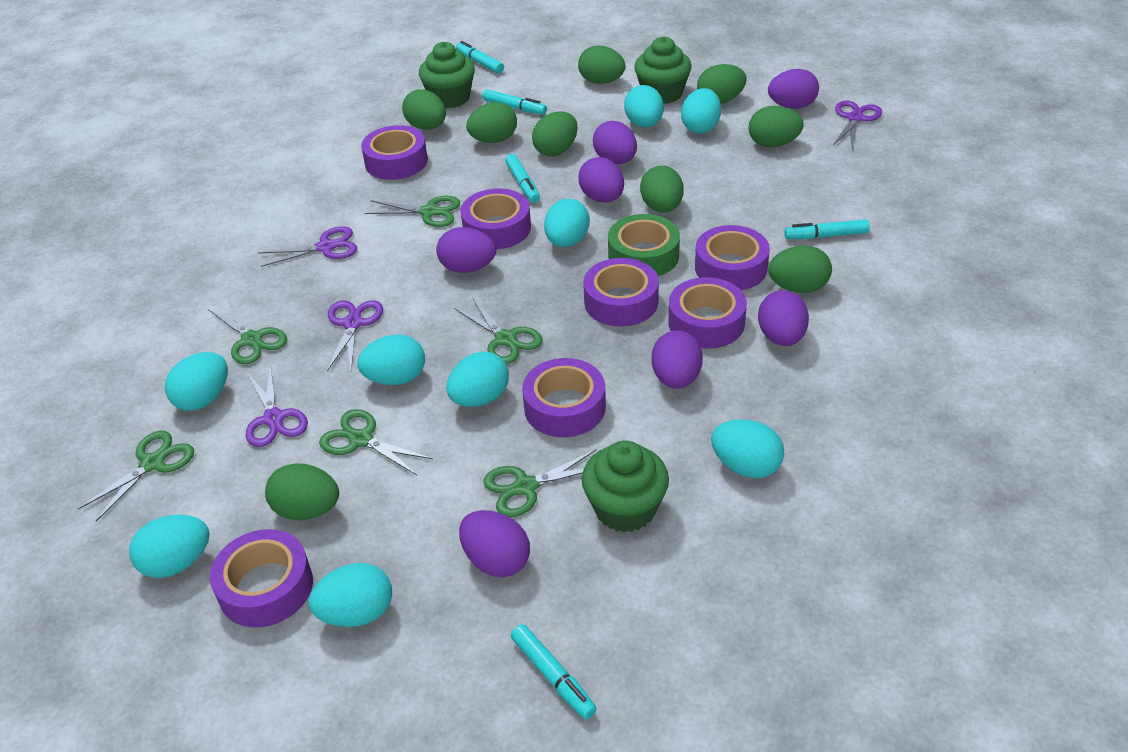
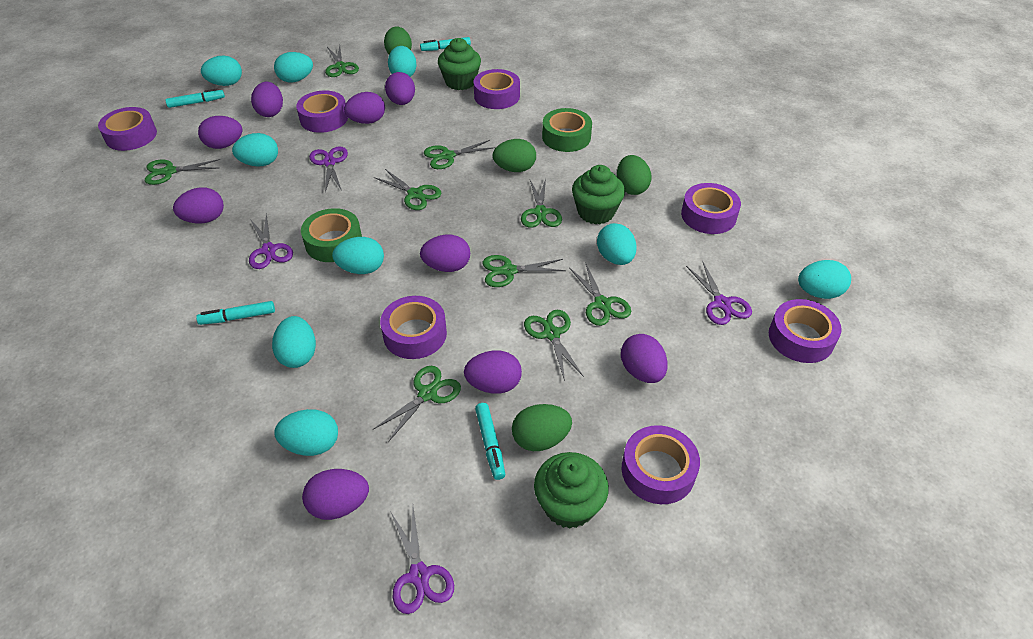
green egg: [265,463,339,520] [402,89,446,130] [466,102,517,143] [532,111,578,156] [578,46,626,84] [640,166,684,213] [697,64,747,104] [748,106,804,147] [768,246,832,293] = 9 -> [384,27,412,54] [493,139,536,172] [512,404,572,451] [617,155,652,195] = 4
green scissors: [78,430,194,521] [208,299,287,364] [319,409,433,475] [365,196,460,227] [454,297,543,364] [483,449,596,517] = 6 -> [145,159,220,185] [325,45,359,77] [373,366,461,442] [374,169,442,210] [424,140,496,169] [482,255,566,287] [521,179,562,228] [524,310,584,381] [569,262,631,326] = 9
green tape: [608,214,680,276] = 1 -> [301,208,362,262] [542,108,592,152] = 2
purple egg: [436,227,496,273] [459,510,530,578] [578,157,624,203] [593,121,637,164] [651,330,703,389] [758,290,809,346] [768,69,819,109] = 7 -> [173,187,224,223] [198,116,243,149] [251,82,283,117] [302,469,369,520] [344,92,385,124] [385,72,415,105] [420,235,470,272] [464,350,522,394] [621,334,668,383] = 9
turquoise marker: [456,41,504,74] [482,89,547,115] [505,154,540,203] [511,624,597,719] [784,219,870,239] = 5 -> [165,88,225,108] [196,301,275,325] [420,37,471,51] [475,403,505,480] = 4

